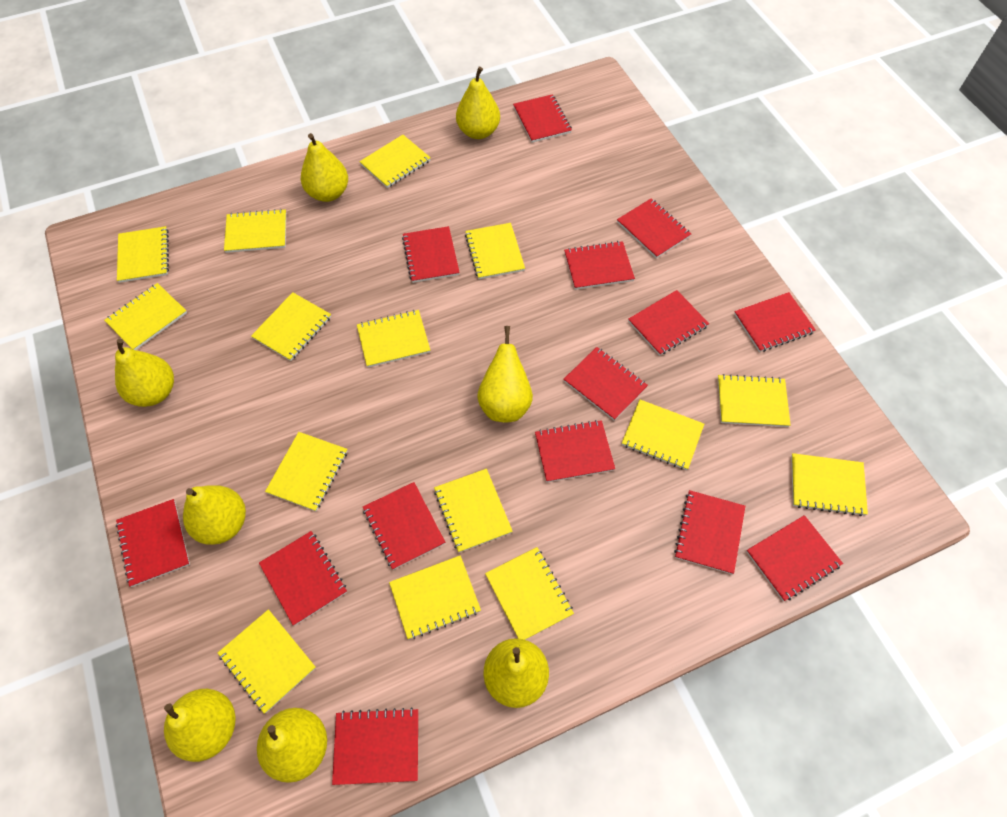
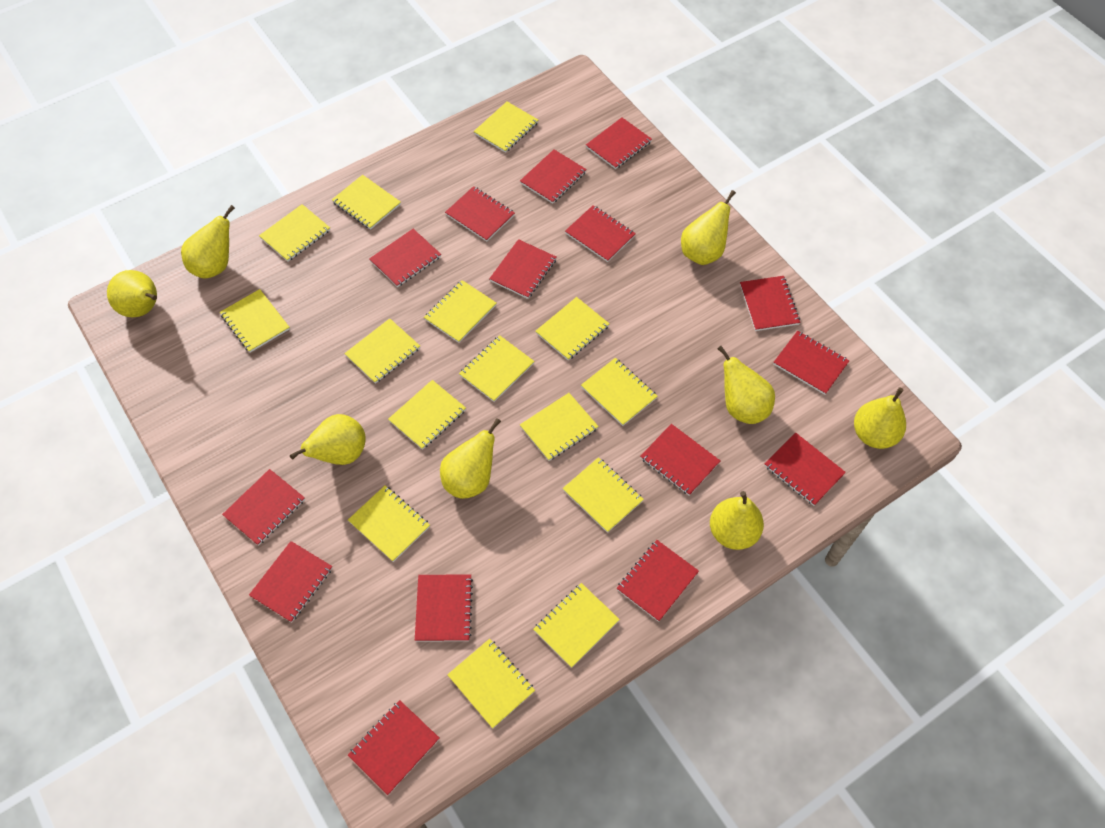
red notebook: [116,499,190,587] [259,531,347,626] [332,707,418,785] [363,482,445,570] [402,226,460,283] [513,94,572,143] [535,420,615,482] [564,241,635,290] [564,347,648,421] [617,198,691,258] [628,290,709,356] [674,490,745,574] [734,292,816,352] [746,515,843,601] = 14 -> [222,469,305,546] [249,541,332,622] [348,700,440,795] [369,229,441,287] [415,574,473,642] [445,186,515,241] [489,239,556,299] [520,149,587,204] [565,205,636,262] [586,118,652,169] [617,540,699,622] [640,424,720,496] [740,276,800,331] [764,433,846,506] [773,331,849,395] = 15

